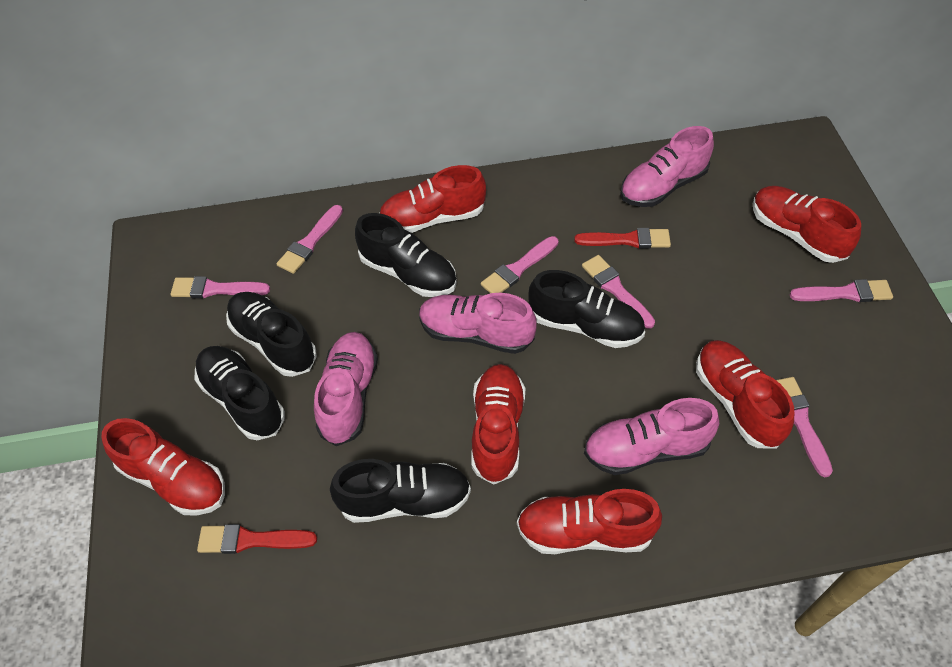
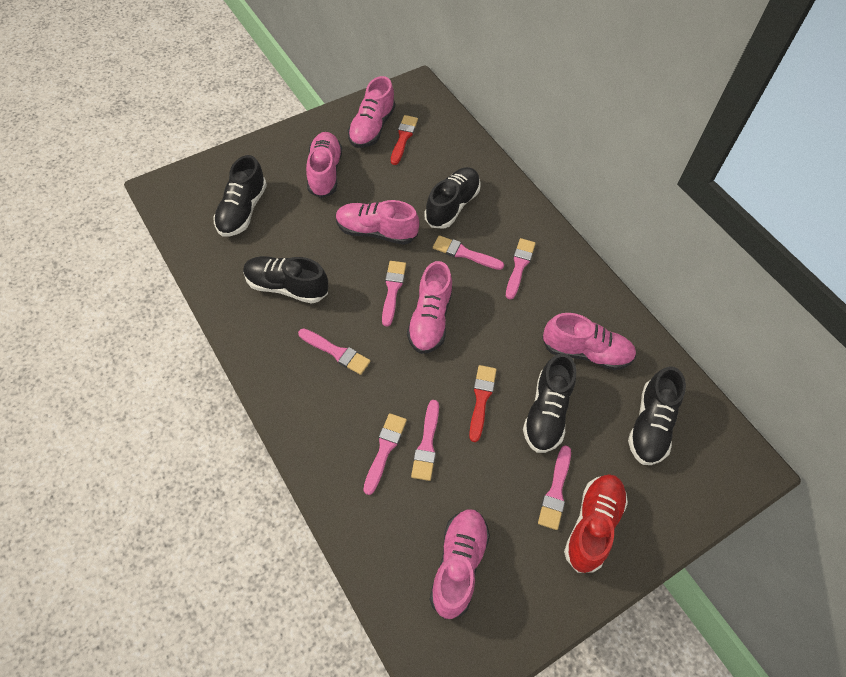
pink brush: [171,276,270,298] [276,205,343,274] [481,236,559,293] [582,255,655,329] [776,377,833,477] [789,279,893,302] = 6 -> [298,328,371,375] [363,413,407,495] [382,261,406,327] [411,400,439,481] [433,235,504,270] [506,238,536,300] [538,445,571,530] = 7
pink shoe: [314,332,378,446] [419,293,537,354] [584,398,719,475] [620,126,714,207] = 4 -> [306,132,342,198] [336,200,419,245] [348,76,395,148] [407,261,452,354] [429,510,490,620] [542,313,636,370] = 6
red shoe: [101,418,225,516] [380,165,486,233] [472,364,525,484] [517,489,662,554] [696,340,794,449] [753,186,861,263] = 6 -> [564,474,628,573] = 1

